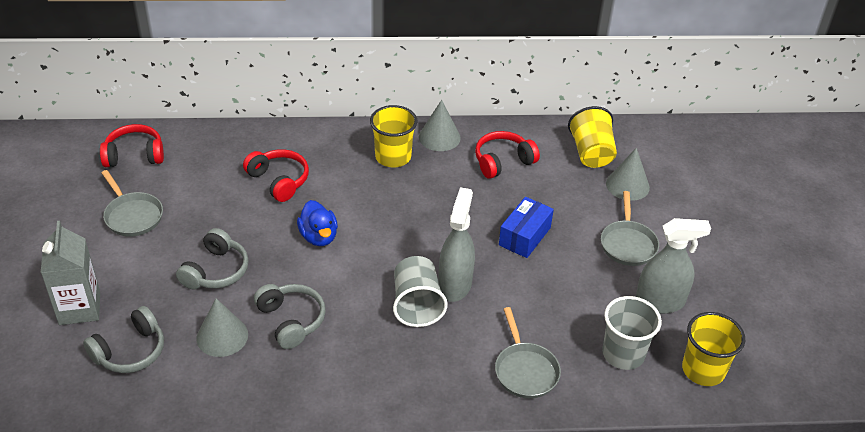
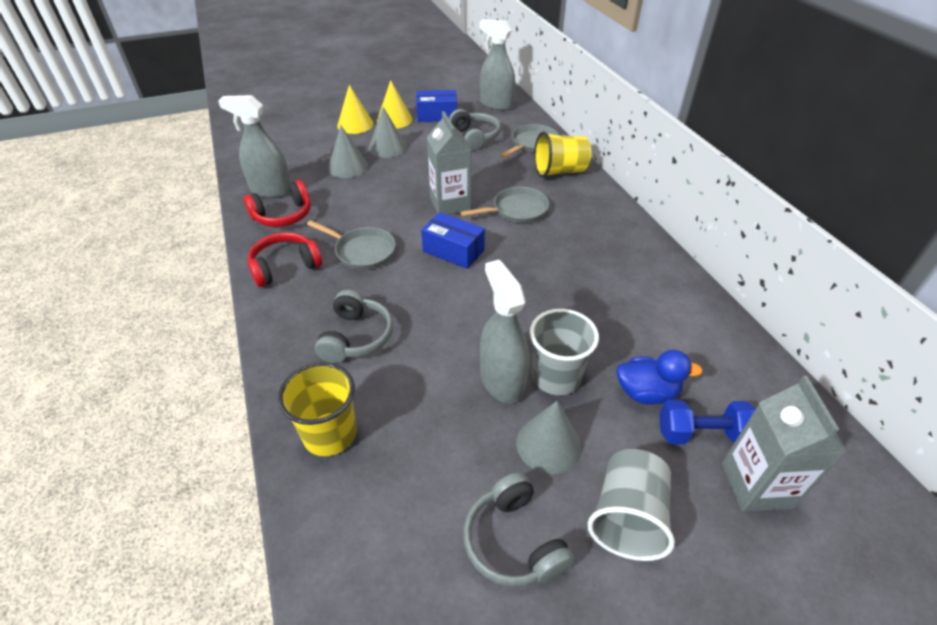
blue box: [499,197,554,258] = 1 -> [416,90,457,122] [421,212,485,269] = 2
blue dumbbell: none = 0 -> [660,400,756,444] = 1
grey carton: [41,221,100,325] = 1 -> [427,111,471,215] [722,376,847,512] = 2
grey spray bottle: [439,187,475,302] [636,218,711,314] = 2 -> [218,95,291,198] [479,19,515,111] [480,260,529,404] = 3
red headphones: [100,124,164,167] [243,149,309,202] [475,131,540,179] = 3 -> [244,180,311,227] [248,232,322,287] = 2
yellow cone: none = 0 -> [337,85,373,134] [377,80,412,129] = 2
yellow cup: [370,105,417,167] [568,106,617,168] [682,312,745,386] = 3 -> [278,362,357,456] [534,131,591,178] = 2

